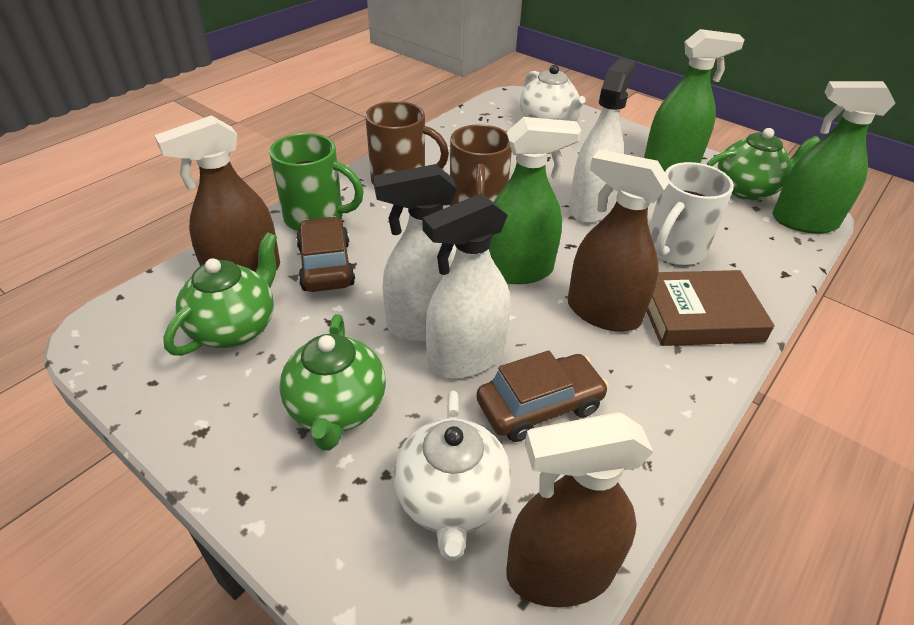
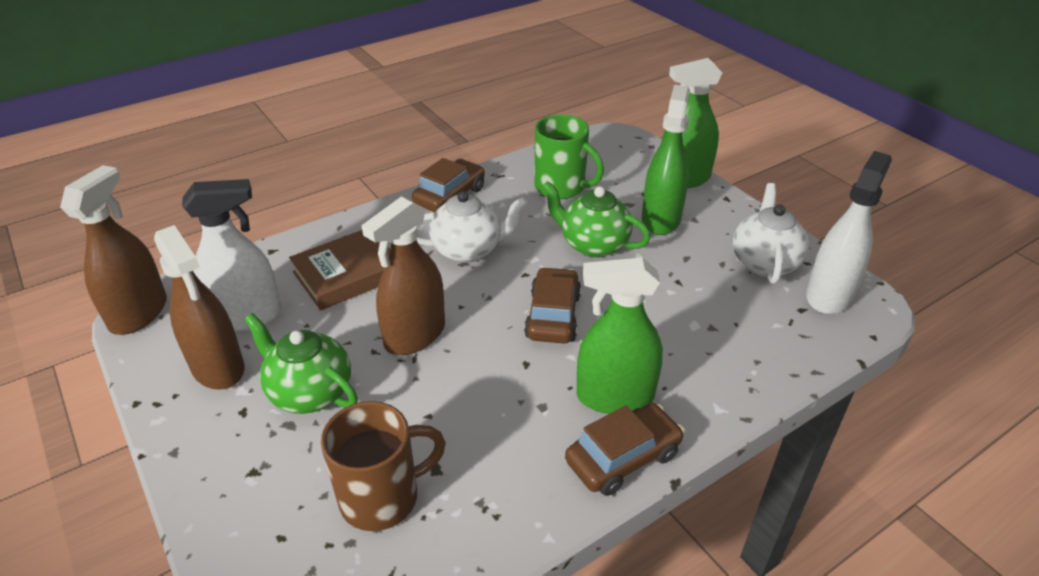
brown car: [296,216,355,292] [477,350,609,442] = 2 -> [412,158,485,212] [524,267,581,343] [565,403,684,496] = 3
brown mug: [365,101,449,185] [450,124,512,206] = 2 -> [321,401,446,531] = 1
green teapot: [163,232,277,356] [280,314,386,451] [706,128,820,200] = 3 -> [244,313,358,414] [542,181,651,258] = 2
white mug: [649,162,734,265] = 1 -> none = 0
white spray bottle: [373,164,457,342] [422,193,511,379] [569,58,636,223] = 3 -> [182,179,282,331] [806,151,892,314] = 2

